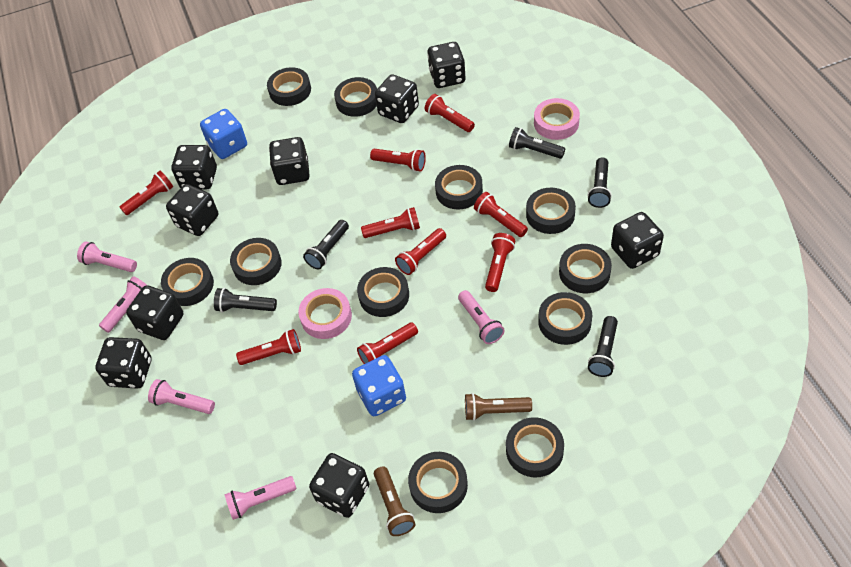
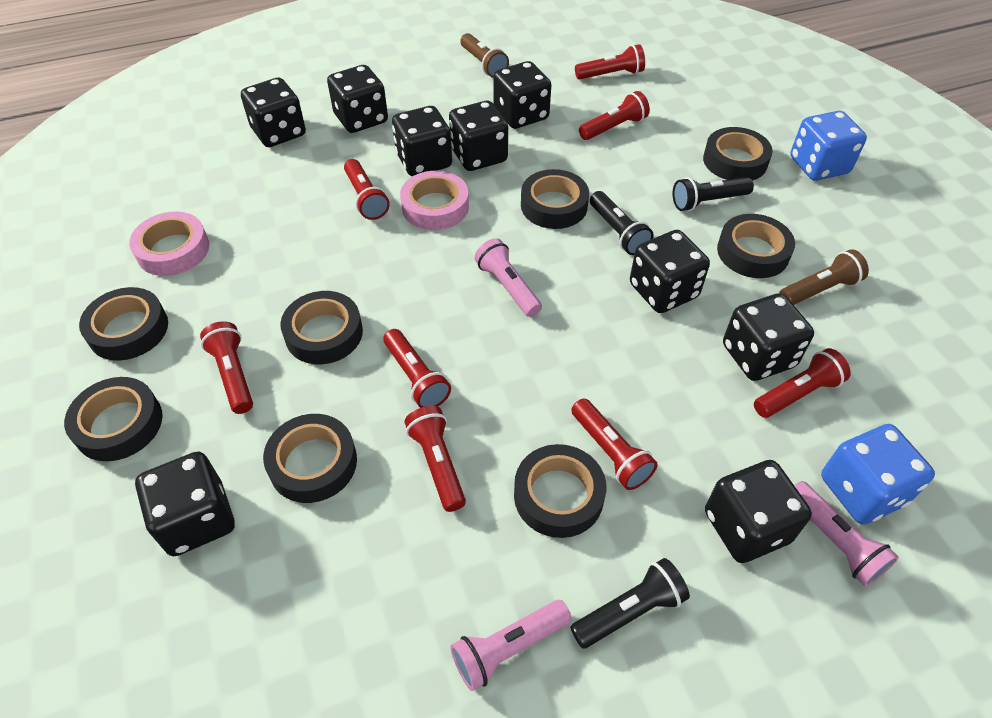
black flashlight: [214,288,277,312] [303,220,349,269] [509,127,565,159] [587,157,612,208] [588,316,618,377] = 5 -> [570,558,690,649] [590,191,654,255] [673,177,754,211] = 3
black tape: [161,258,214,306] [230,238,282,285] [267,67,311,106] [334,77,377,117] [357,267,409,317] [408,452,468,513] [435,165,483,209] [506,417,564,477] [526,188,576,234] [538,292,592,345] [559,244,612,293] = 11 -> [64,377,163,461] [79,287,168,361] [263,414,357,503] [281,291,363,364] [514,444,606,538] [521,169,589,229] [703,127,773,181] [717,214,795,278] = 8
pink flashlight: [77,242,137,272] [99,276,148,333] [148,379,215,414] [225,476,297,520] [458,290,505,344] = 5 -> [450,600,572,691] [474,238,542,317] [794,481,899,587] = 3
red flashlight: [120,171,173,215] [236,329,301,365] [357,322,418,364] [361,207,420,238] [370,149,426,172] [395,228,446,275] [425,94,475,132] [474,192,528,237] [485,233,515,292] = 9 -> [200,321,253,414] [344,159,390,220] [383,329,451,408] [404,406,466,512] [571,399,658,490] [575,44,645,80] [579,91,650,140] [754,348,851,418] = 8

